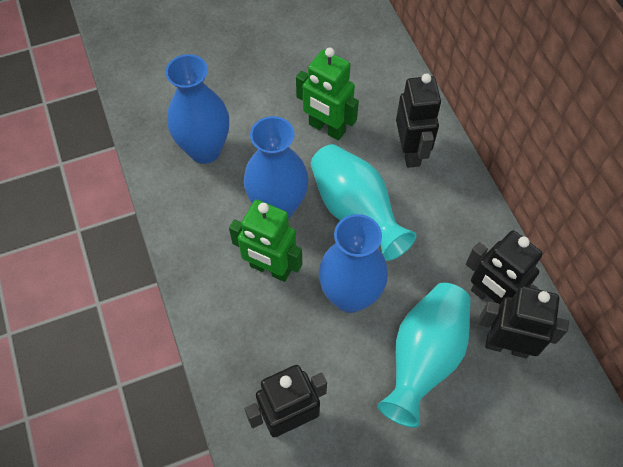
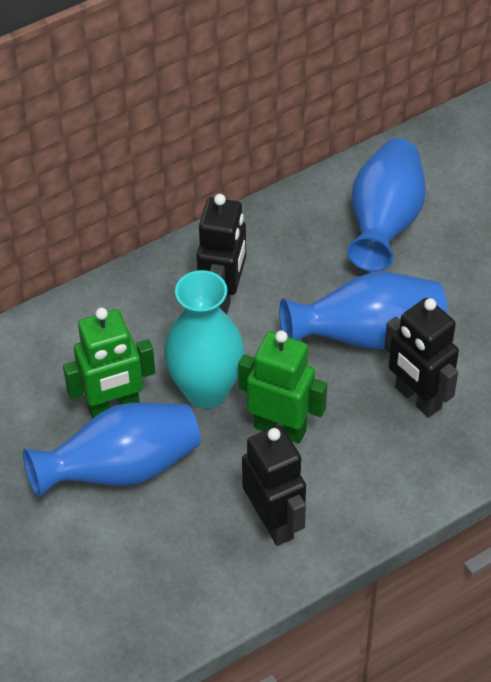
black robot: [245,365,327,437] [396,73,441,168] [466,230,543,304] [479,286,569,358] = 4 -> [197,194,246,315] [242,425,306,546] [384,298,459,417] = 3
turquoise vase: [311,144,417,261] [377,283,471,428] = 2 -> [164,270,245,409] = 1

